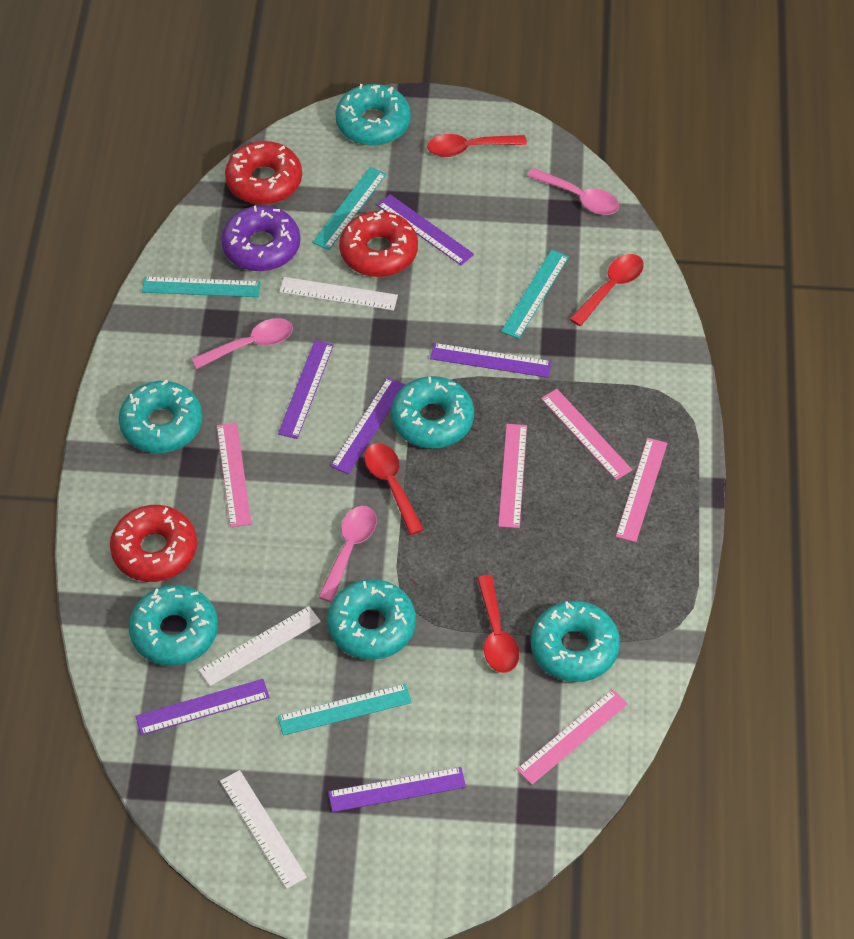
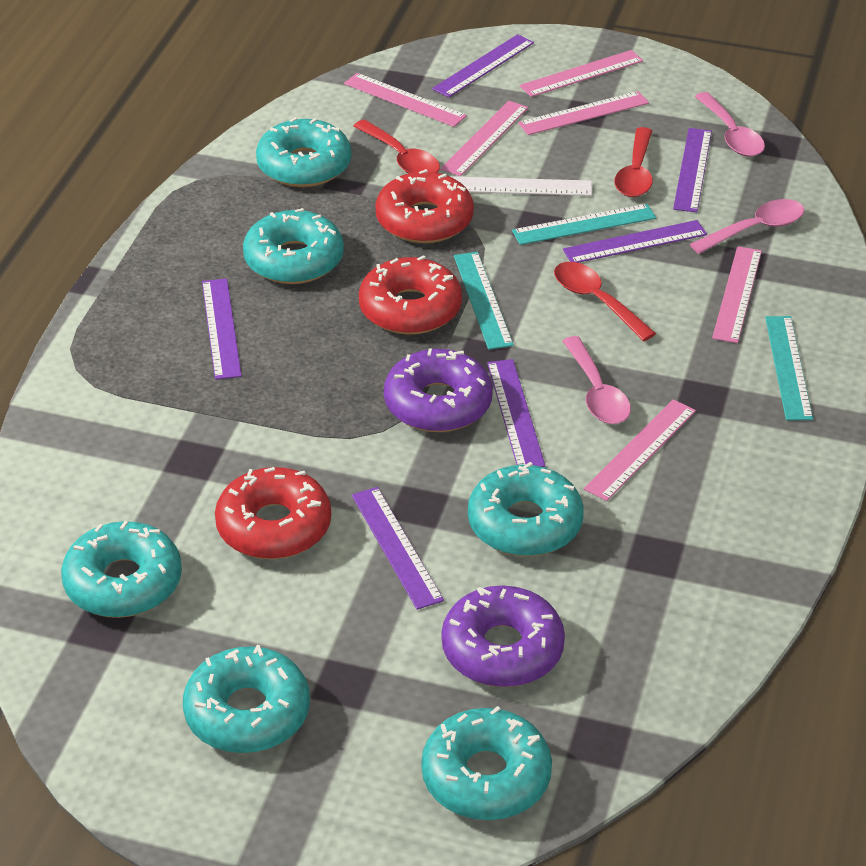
pink ruler: [217,423,251,527] [498,424,527,528] [516,689,628,785] [541,389,632,480] [616,438,667,542] = 5 -> [344,73,467,127] [440,101,528,176] [518,91,649,135] [520,50,643,97] [584,399,696,501] [712,246,762,343] = 6
purple donut: [221,205,300,271] = 1 -> [384,348,493,432] [441,586,565,687] = 2
red spoon: [364,443,424,535] [427,134,527,157] [477,575,519,673] [570,254,644,326] = 4 -> [354,120,440,173] [554,262,656,341] [615,127,653,197] = 3
turquoise ruler: [142,277,261,297] [278,684,412,736] [312,167,387,250] [501,250,569,339] = 4 -> [454,252,514,350] [512,204,656,245] [765,316,813,420] = 3
white ruler: [199,606,321,686] [220,770,307,889] [279,277,398,311] = 3 -> [451,176,592,196] = 1

